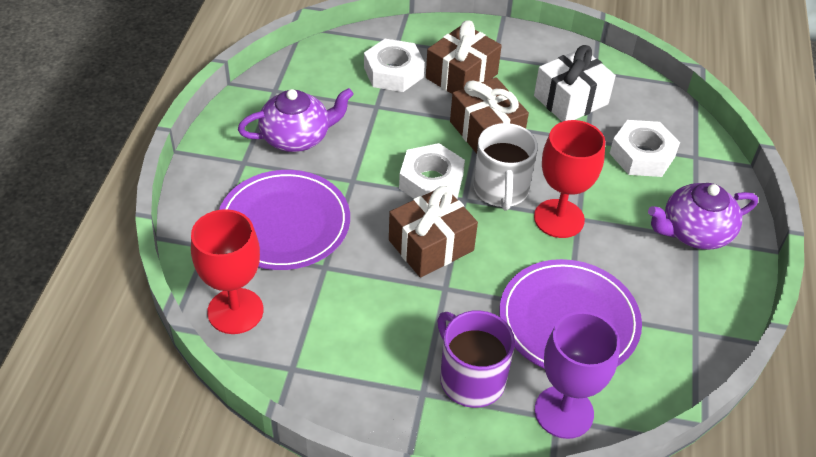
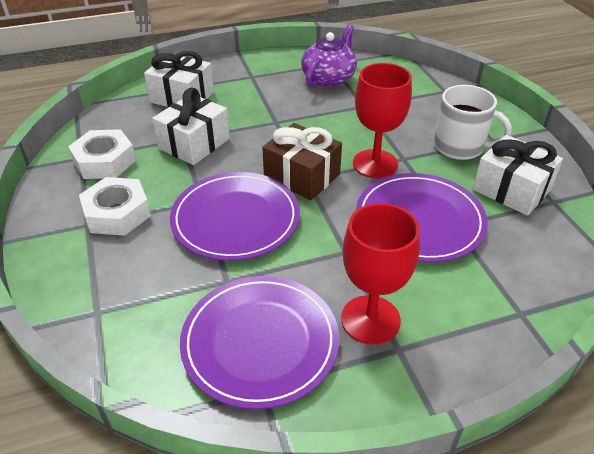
brown gift: [389,186,478,278] [426,20,502,94] [450,77,529,154] = 3 -> [262,123,342,200] = 1
purple goblet: [535,311,620,439] = 1 -> none = 0
purple mug: [437,310,515,408] = 1 -> none = 0
purple plate: [219,170,350,270] [500,259,642,369] = 2 -> [170,172,300,261] [180,276,339,409] [356,173,488,262] = 3
purple teapot: [238,88,354,152] [648,183,758,250] = 2 -> [301,24,357,87] = 1
white gift: [534,45,616,122] = 1 -> [144,51,214,107] [152,88,230,165] [472,135,563,216] = 3
white nut: [364,39,425,92] [399,143,465,199] [609,120,680,177] = 3 -> [68,129,136,179] [79,177,151,236] = 2

